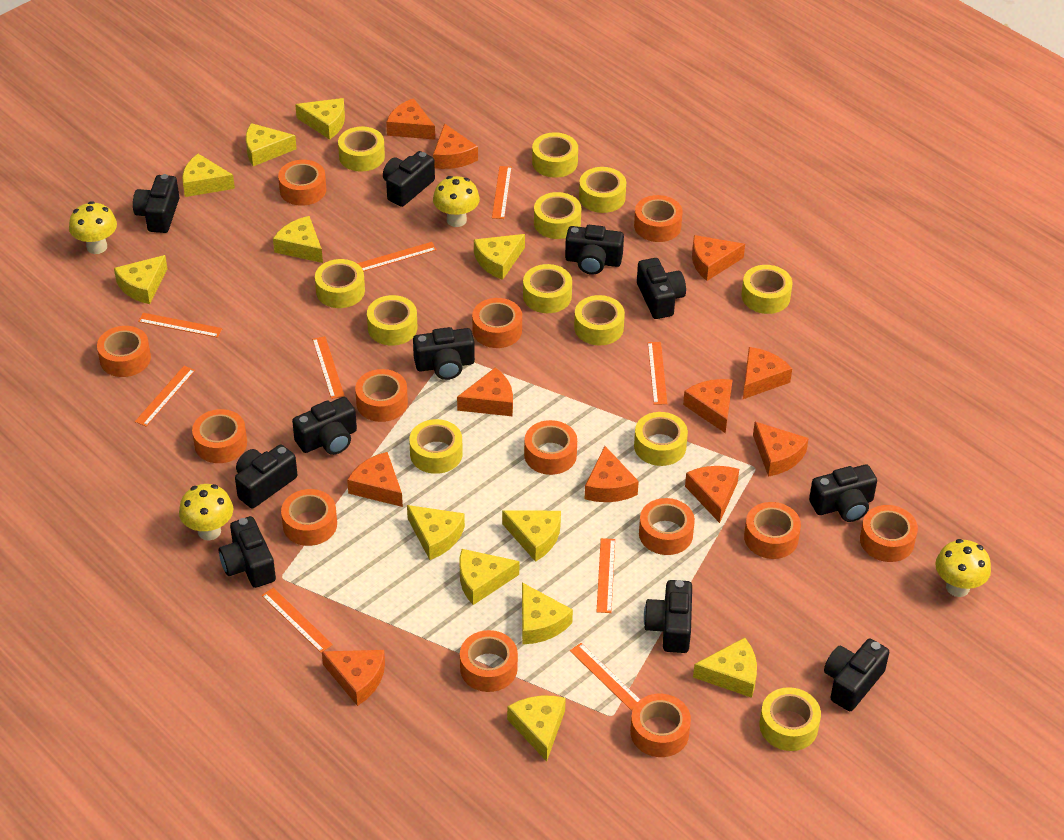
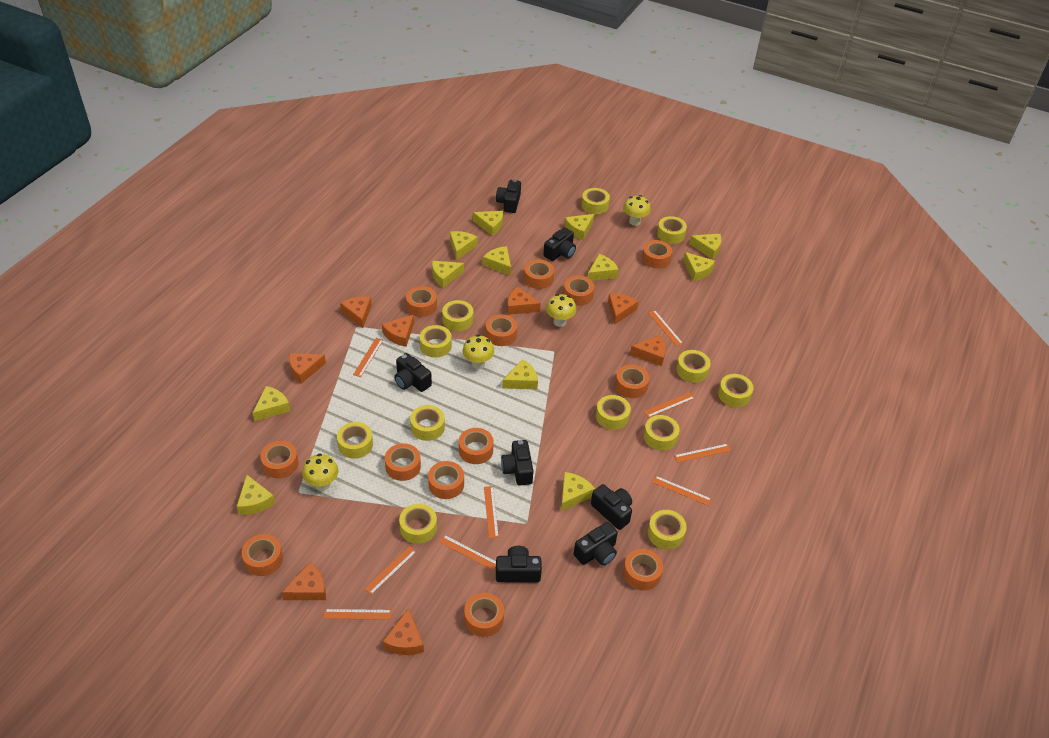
black camera: [133,174,179,233] [219,516,276,588] [235,445,297,508] [292,397,357,455] [383,151,435,207] [413,327,475,380] [565,225,624,275] [637,258,686,319] [644,580,692,653] [809,464,877,522] [824,638,889,711] = 11 -> [394,353,432,392] [496,179,521,213] [496,546,542,582] [501,440,533,486] [543,228,576,261] [574,522,618,566] [591,484,632,530] = 7
orange cheese: [322,650,385,706] [347,452,403,507] [386,98,435,140] [433,123,478,169] [457,368,513,416] [585,446,639,502] [683,379,732,433] [685,466,739,523] [692,235,745,281] [743,347,792,399] [753,422,809,477] = 11 -> [281,562,326,600] [289,353,326,384] [340,296,372,328] [382,315,414,347] [383,608,424,655] [507,287,541,315] [608,293,638,324] [630,335,666,366] = 8

